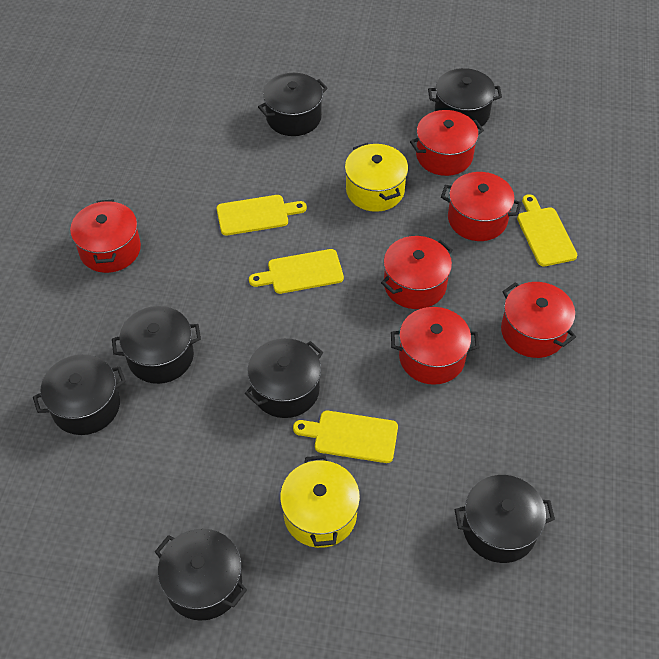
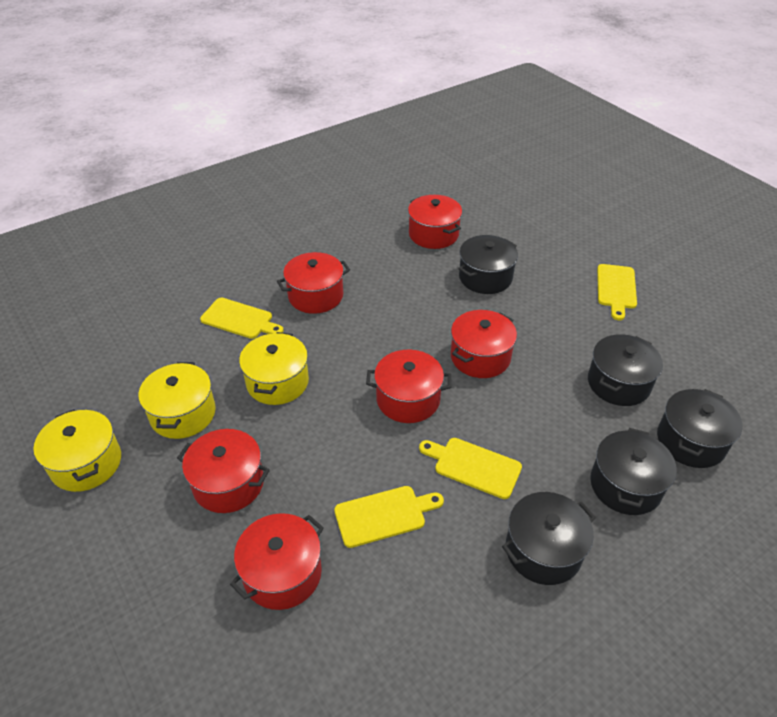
black pot: [33,354,126,435] [112,306,201,384] [155,529,247,621] [245,338,323,418] [258,73,328,136] [428,68,502,129] [455,475,555,563] = 7 -> [459,235,518,294] [502,492,596,585] [588,334,663,406] [590,428,677,515] [657,389,743,468] = 5
yellow pot: [280,455,360,548] [345,143,408,212] = 2 -> [34,409,121,492] [138,362,216,439] [239,332,309,405] = 3

